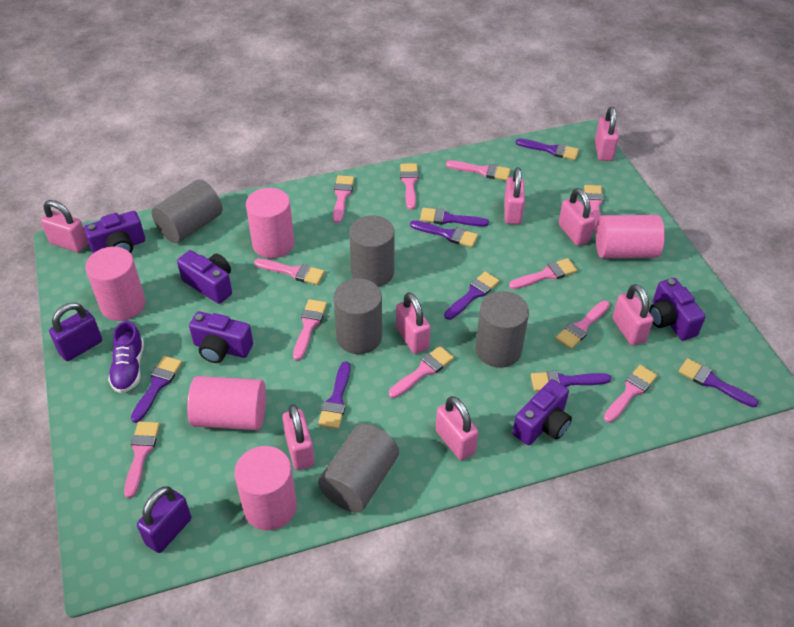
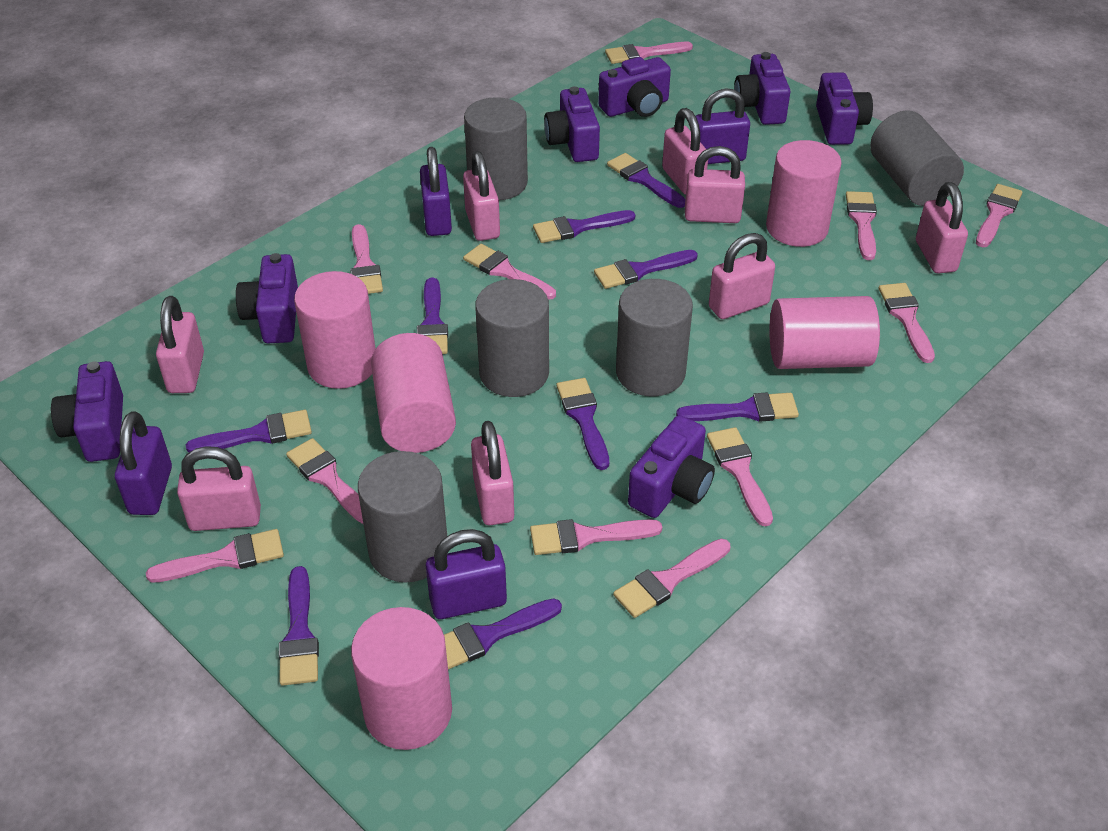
purple brush: [131,356,182,423] [318,361,350,429] [410,220,478,247] [420,208,489,227] [444,271,499,320] [515,138,579,160] [531,371,611,391] [678,358,759,407] = 8 -> [186,410,312,452] [279,566,319,686] [417,278,448,354] [444,599,562,669] [533,210,635,243] [556,378,609,470] [594,250,698,289] [607,153,685,208] [676,392,799,422] = 9
purple camera: [84,211,145,253] [177,250,232,304] [189,311,253,363] [513,379,572,445] [649,278,706,340] = 5 -> [51,361,123,462] [236,253,298,343] [544,86,600,162] [598,57,671,117] [628,415,715,518] [734,52,791,125] [816,72,873,145] = 7
purple padlock: [49,303,102,361] [137,487,191,553] = 2 -> [115,411,172,515] [420,147,452,236] [426,529,507,619] [696,88,750,164] = 4
purple shoe: [108,321,144,393] = 1 -> none = 0

